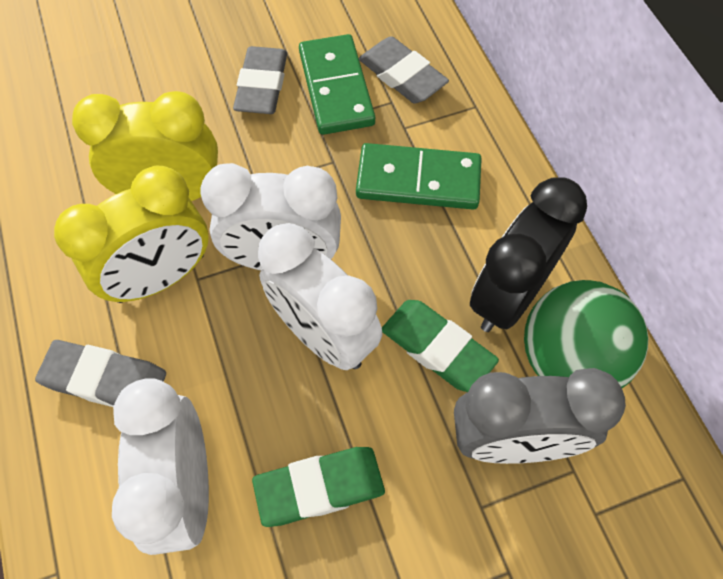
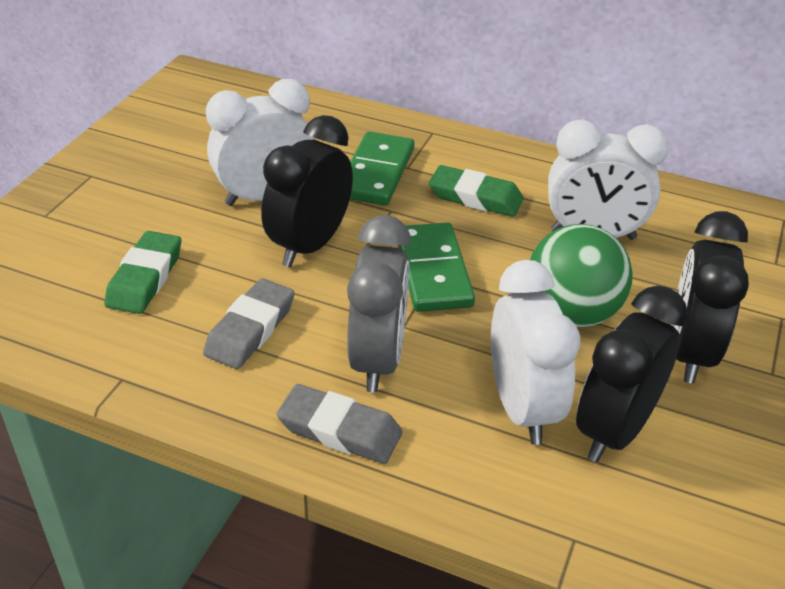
black clock: [470,177,587,332] = 1 -> [261,115,353,267] [576,286,688,462] [671,211,749,384] = 3
grey eraser: [35,340,166,407] [233,46,287,114] [359,36,449,104] = 3 -> [203,278,295,369] [277,384,403,464] = 2
yellow clock: [54,165,209,303] [72,91,218,201] = 2 -> none = 0

